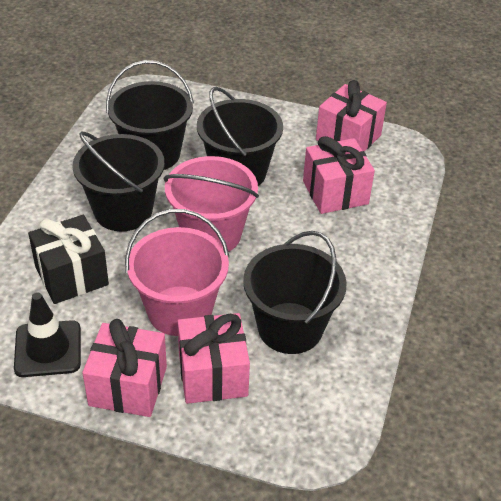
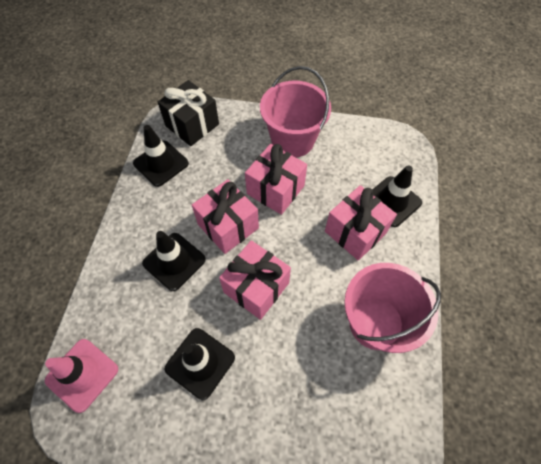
black bucket: [73,131,165,231] [106,60,194,170] [197,87,283,186] [243,231,347,354] = 4 -> none = 0
black traffic cone: [14,292,81,377] = 1 -> [133,125,189,187] [142,231,206,291] [164,328,235,400] [372,165,422,227] = 4
pink traffic cone: none = 0 -> [45,339,118,413] = 1

